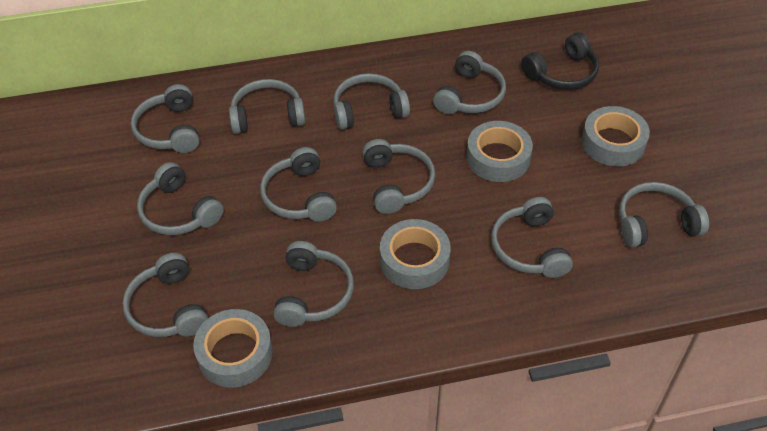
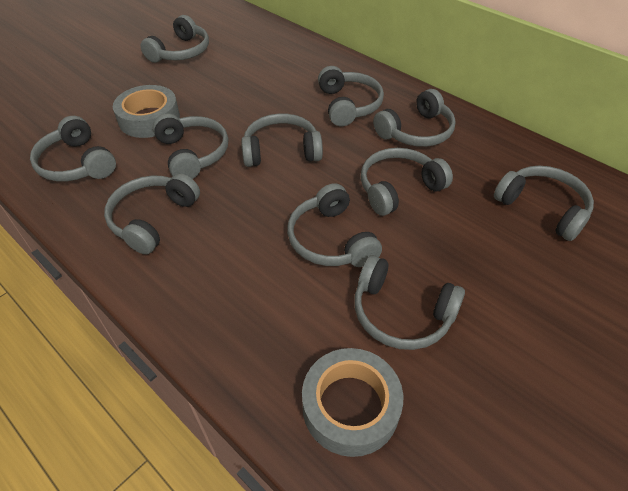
black headphones: [521,32,599,90] = 1 -> none = 0
grey tape: [193,309,273,388] [380,219,451,289] [466,121,533,182] [582,106,650,166] = 4 -> [113,85,180,138] [302,348,403,457] = 2

